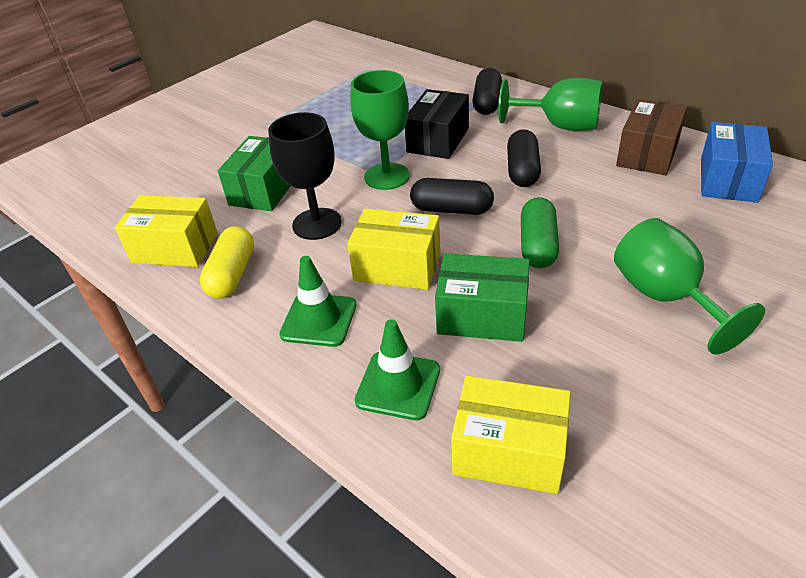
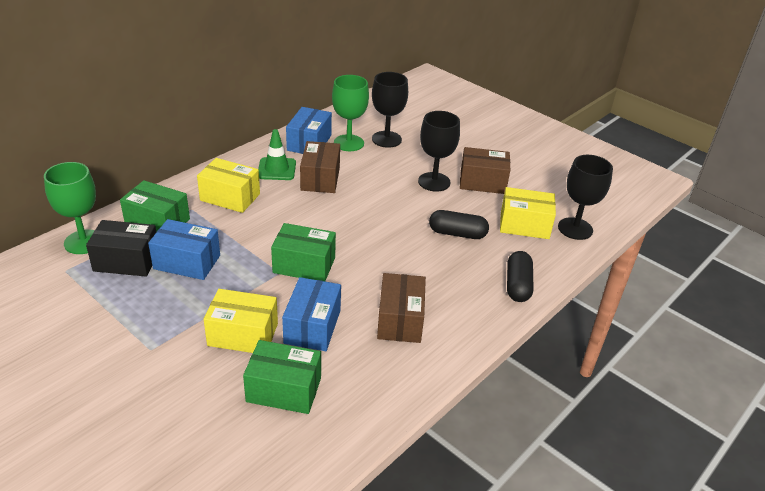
black capsule: [410,178,494,215] [472,68,502,115] [507,129,541,187] = 3 -> [429,210,489,239] [507,251,533,302] = 2
black goblet: [268,112,342,240] = 1 -> [372,72,408,148] [418,111,460,192] [558,155,613,240] = 3
blue box: [701,122,773,203] = 1 -> [148,219,220,280] [282,277,341,351] [286,107,332,154] = 3
brown box: [616,99,687,175] = 1 -> [300,141,340,193] [377,273,426,343] [460,147,510,194] = 3
green box: [218,136,290,211] [435,253,530,342] = 2 -> [120,180,190,232] [243,340,321,414] [271,223,336,281] = 3
green capsule: [521,197,559,268] = 1 -> none = 0
green goblet: [350,70,410,190] [498,78,602,131] [614,218,765,355] = 3 -> [44,162,96,254] [332,75,369,151] = 2
green traffic cone: [280,256,357,347] [355,319,440,420] = 2 -> [258,129,296,180] = 1
yellow capsule: [200,226,254,299] = 1 -> none = 0

